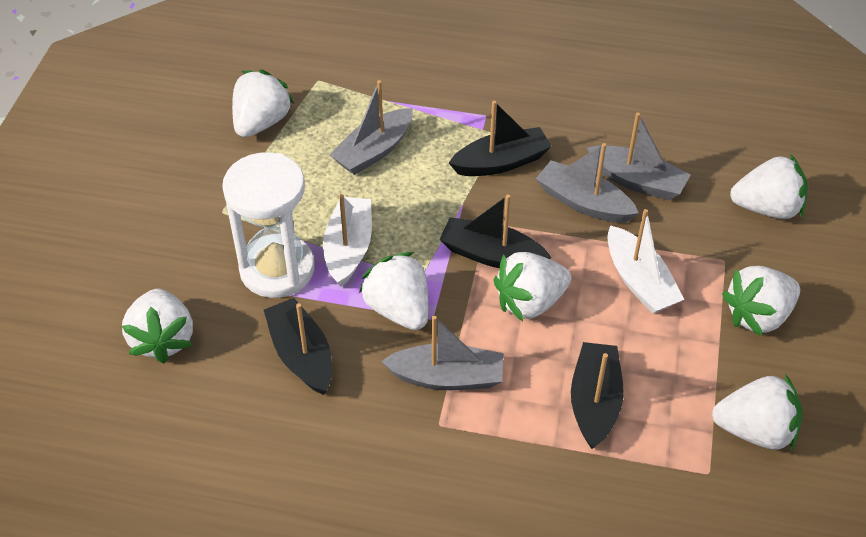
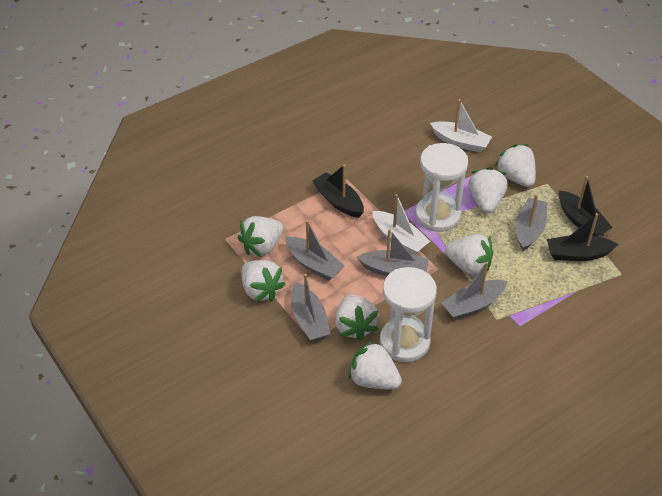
black boat: [264,298,332,395] [439,194,552,268] [449,101,552,176] [571,342,623,449] = 4 -> [312,164,364,218] [547,213,618,261] [559,176,613,236] = 3
grey boat: [329,80,413,175] [381,316,503,390] [536,143,639,223] [587,113,691,200] = 4 -> [285,220,345,280] [291,274,330,342] [357,229,429,276] [441,262,507,320] [516,194,547,251] = 5
white hourglass: [222,152,315,298] = 1 -> [380,267,437,362] [415,143,468,232] = 2

